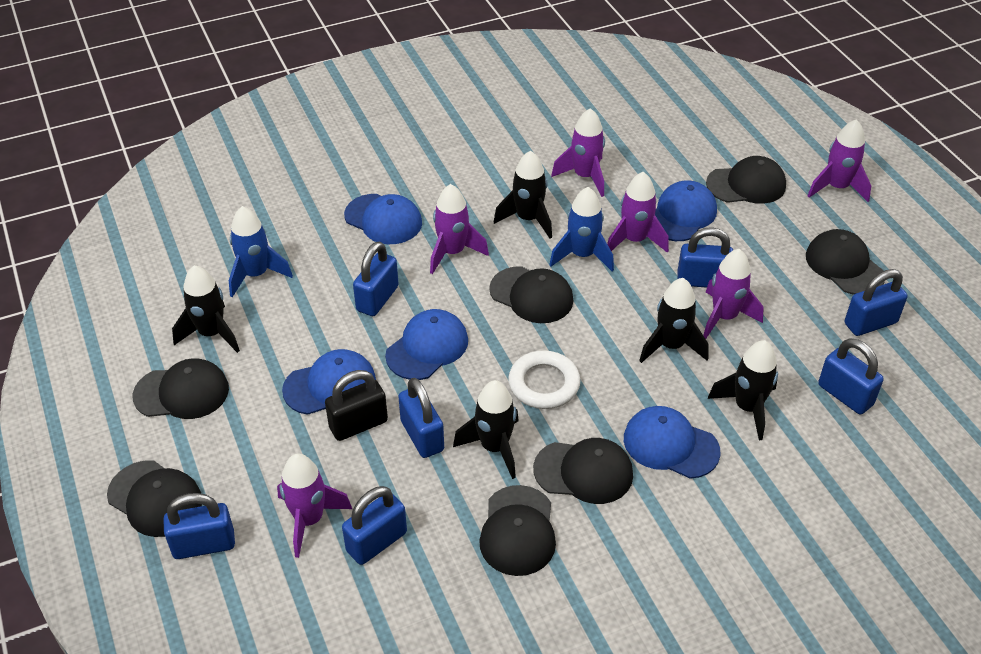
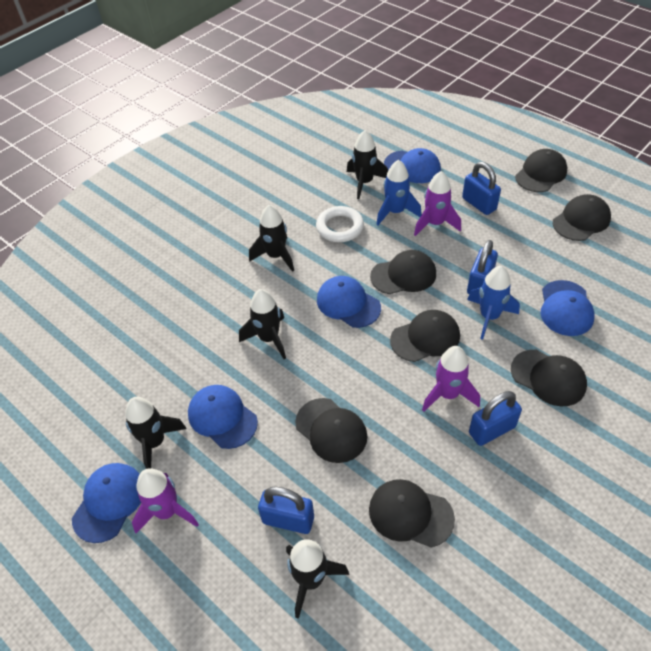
black padlock: [325,370,388,441] = 1 -> none = 0
blue padlock: [163,493,235,559] [342,486,407,565] [353,242,399,316] [398,378,444,458] [677,227,733,287] [818,338,884,414] [845,269,908,336] = 7 -> [258,487,314,534] [462,162,501,215] [467,240,498,294] [469,391,522,446] = 4
purple rocket: [277,453,352,558] [430,184,489,274] [551,108,605,197] [607,172,669,253] [703,249,764,339] [808,119,871,202] = 6 -> [132,468,199,533] [414,171,461,236] [422,346,480,412] = 3

